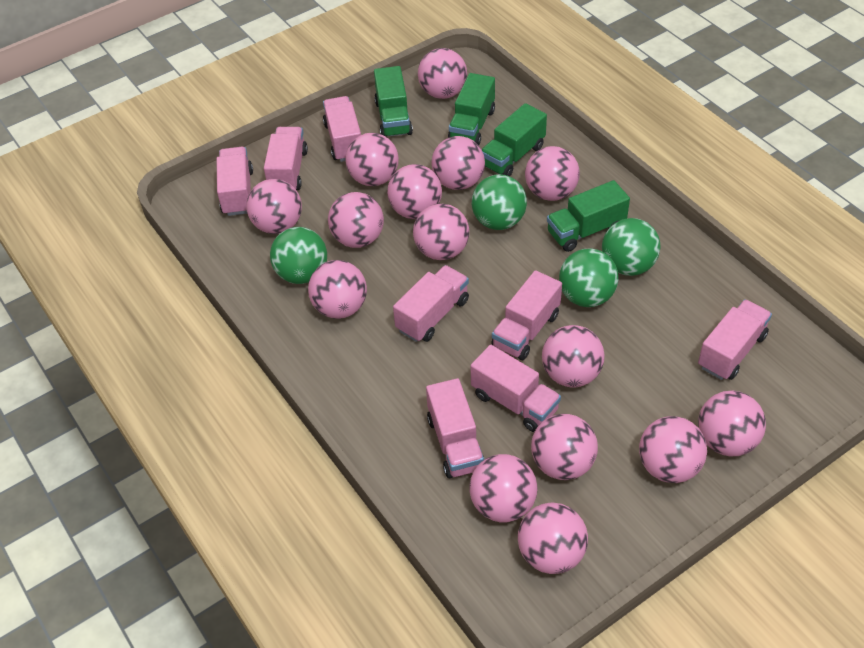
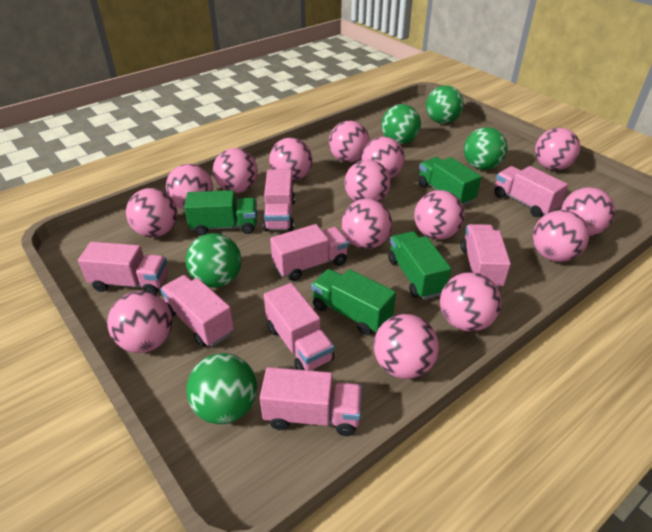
green ball: [270,227,327,284] [472,174,527,230] [559,248,618,307] [602,218,660,276] = 4 -> [186,233,241,288] [186,353,257,424] [382,104,421,144] [426,86,464,124] [464,127,507,170] = 5

